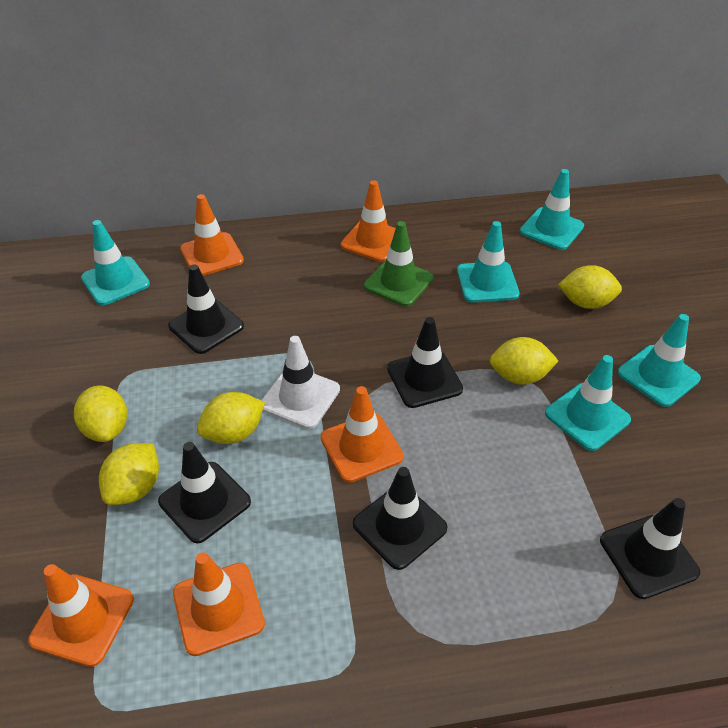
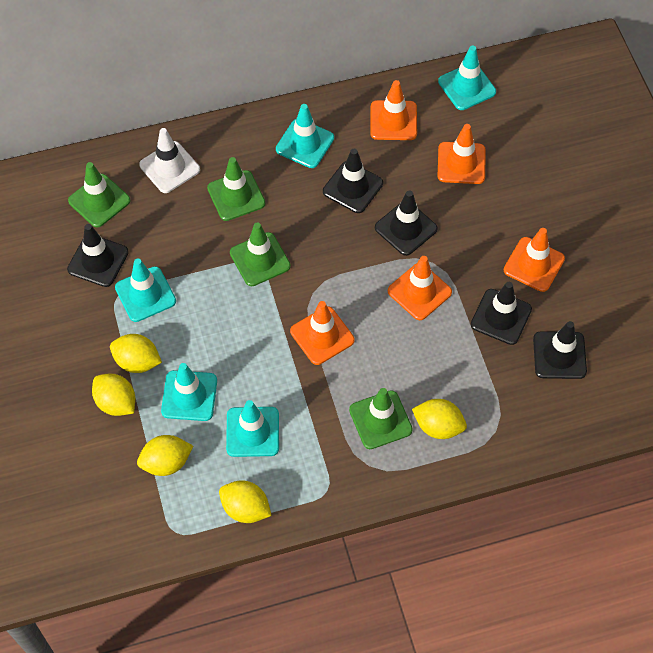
green traffic cone: [364,221,433,307] = 1 -> [68,162,130,227] [207,157,265,221] [230,223,291,286] [349,388,413,449] = 4

